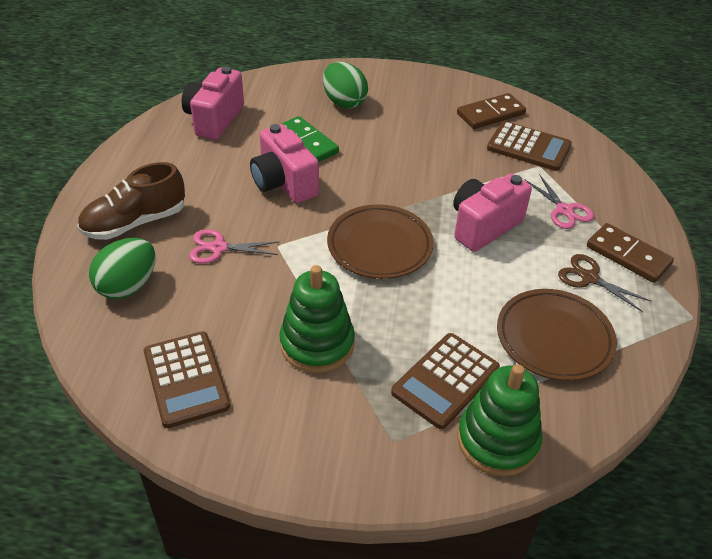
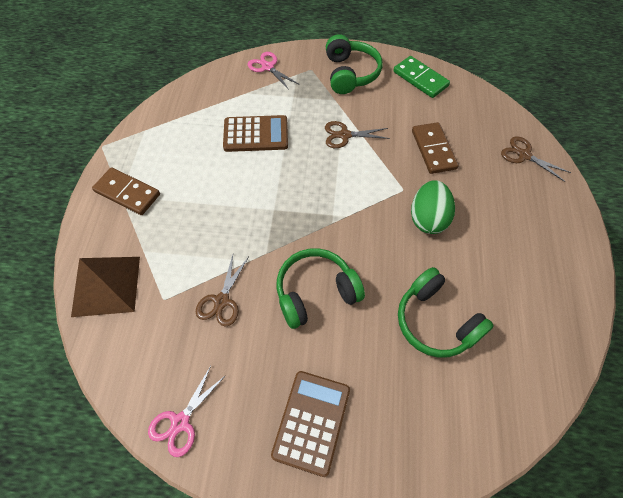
brown calculator: [144,331,230,428] [391,333,500,429] [487,121,572,171] = 3 -> [223,115,288,152] [271,371,350,477] = 2
brown plate: [327,204,433,279] [497,289,617,381] = 2 -> none = 0
brown pyramid: none = 0 -> [71,257,140,317] = 1
brown scissors: [558,254,652,312] = 1 -> [196,255,249,327] [325,121,390,148] [501,136,571,182] = 3
brown shoe: [78,162,185,240] = 1 -> none = 0
green egg: [89,238,156,299] [323,62,368,109] = 2 -> [411,180,455,234] = 1
green headphones: none = 0 -> [277,248,365,329] [326,34,382,94] [398,267,494,358] = 3
green stacking toy: [279,265,355,373] [458,364,542,476] = 2 -> none = 0
pink camera: [182,66,244,140] [250,124,319,203] [453,173,532,252] = 3 -> none = 0

